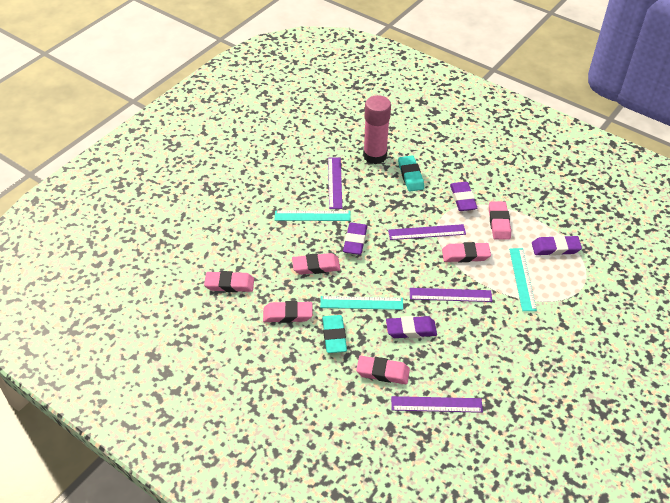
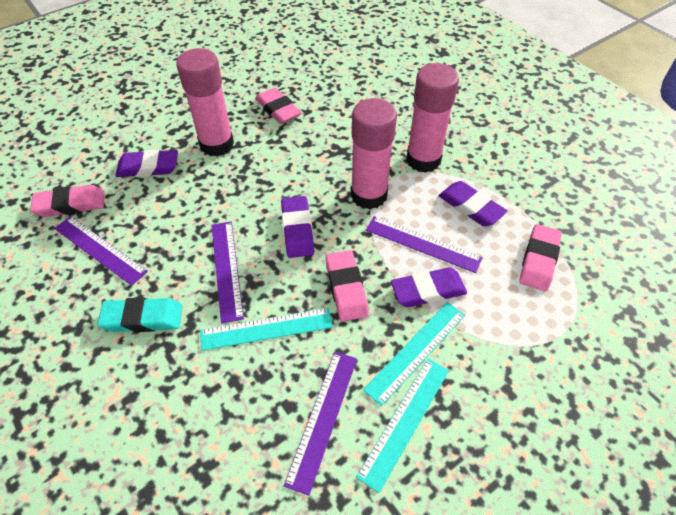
pink eraser: [204,271,254,292] [263,301,313,323] [292,253,340,275] [356,356,410,384] [442,242,491,262] [489,201,511,240] = 6 -> [30,185,105,217] [255,87,302,124] [325,250,369,322] [519,224,562,291] = 4
pink glue stick: [363,95,391,164] = 1 -> [177,48,234,157] [351,98,397,209] [406,63,459,173] = 3
turquoise eraser: [322,315,347,353] [398,155,424,192] = 2 -> [97,297,183,332] = 1

